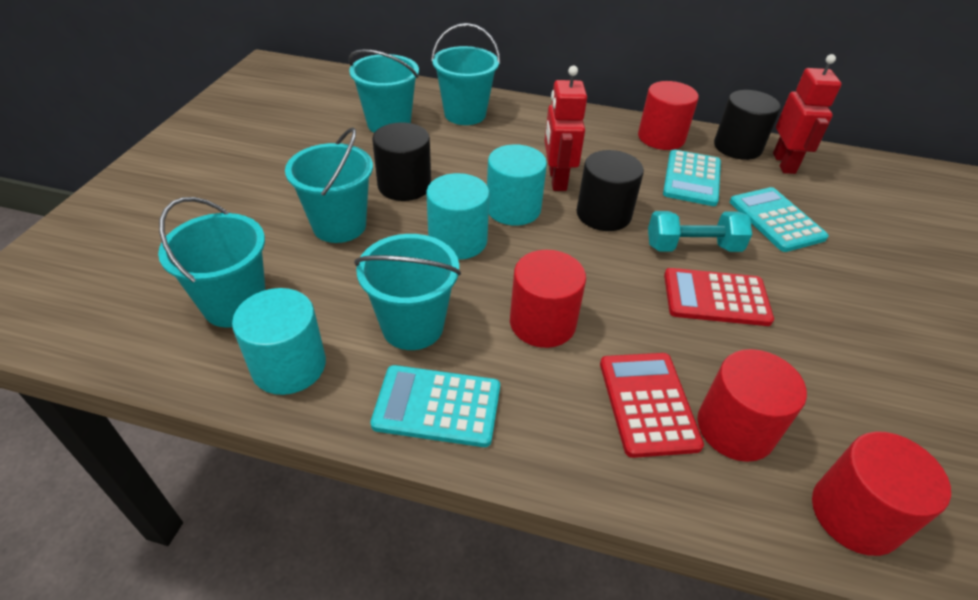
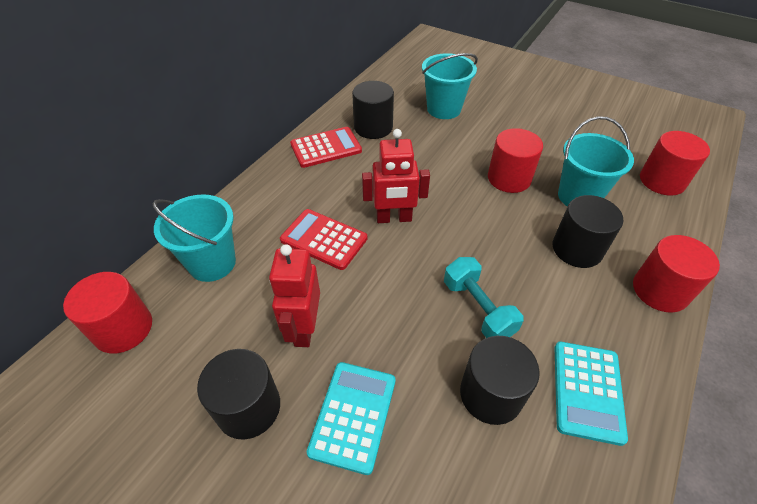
black cylinder: [372,122,431,201] [576,150,644,231] [714,90,781,160] = 3 -> [197,349,280,440] [352,81,394,139] [460,336,540,425] [553,195,624,268] = 4
turquoise bucket: [158,197,266,328] [285,128,373,243] [349,49,419,133] [354,234,461,350] [431,23,500,125] = 5 -> [153,194,236,282] [422,53,478,119] [558,116,634,207] = 3
turquoise calculator: [370,365,500,447] [663,149,721,206] [730,187,829,252] = 3 -> [307,362,396,475] [555,342,628,446] = 2
turquoise cylinder: [232,288,326,395] [426,173,490,260] [487,144,547,226] = 3 -> none = 0

